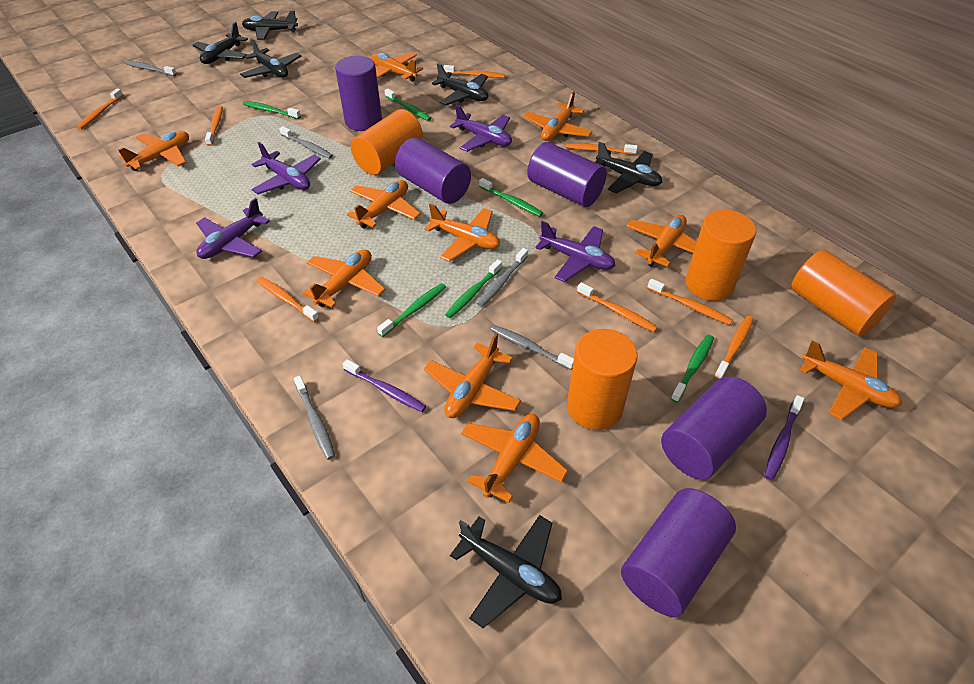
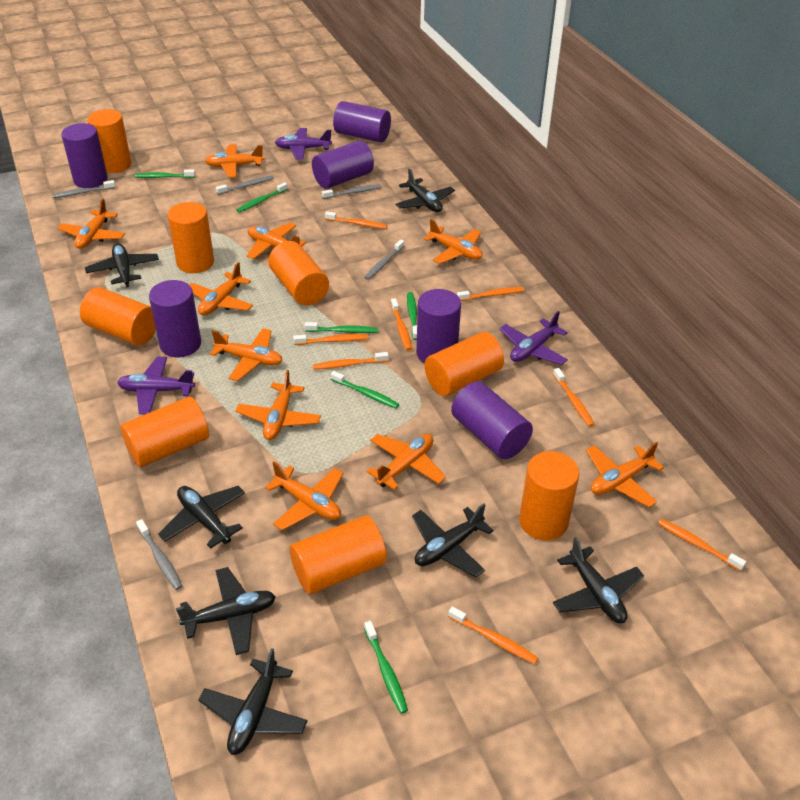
black plane: [193,22,248,64] [240,38,301,78] [242,10,298,40] [432,63,488,105] [450,515,562,628] [595,142,662,193] = 6 -> [85,243,159,287] [158,486,245,549] [176,567,276,655] [198,648,308,755] [395,168,455,212] [412,503,494,577] [553,537,644,623] = 7
orange cylinder: [351,109,423,175] [567,329,637,430] [686,210,756,301] [791,250,896,336] = 4 -> [80,287,156,346] [87,109,132,173] [121,397,209,467] [168,202,214,273] [268,241,329,306] [290,515,387,594] [424,332,504,396] [519,451,579,540] = 8
purple cylinder: [335,56,382,131] [395,138,471,204] [527,142,607,207] [621,488,736,617] [661,376,767,479] = 5 -> [61,123,108,188] [149,280,201,357] [312,141,374,189] [333,101,391,142] [416,289,461,363] [451,381,533,459] = 6
purple plane: [196,198,270,259] [251,142,321,194] [450,105,512,152] [535,221,615,282] = 4 -> [117,357,195,414] [275,128,332,160] [500,311,568,365] = 3
purple toothbrush: [343,359,426,412] [764,395,804,480] = 2 -> none = 0

